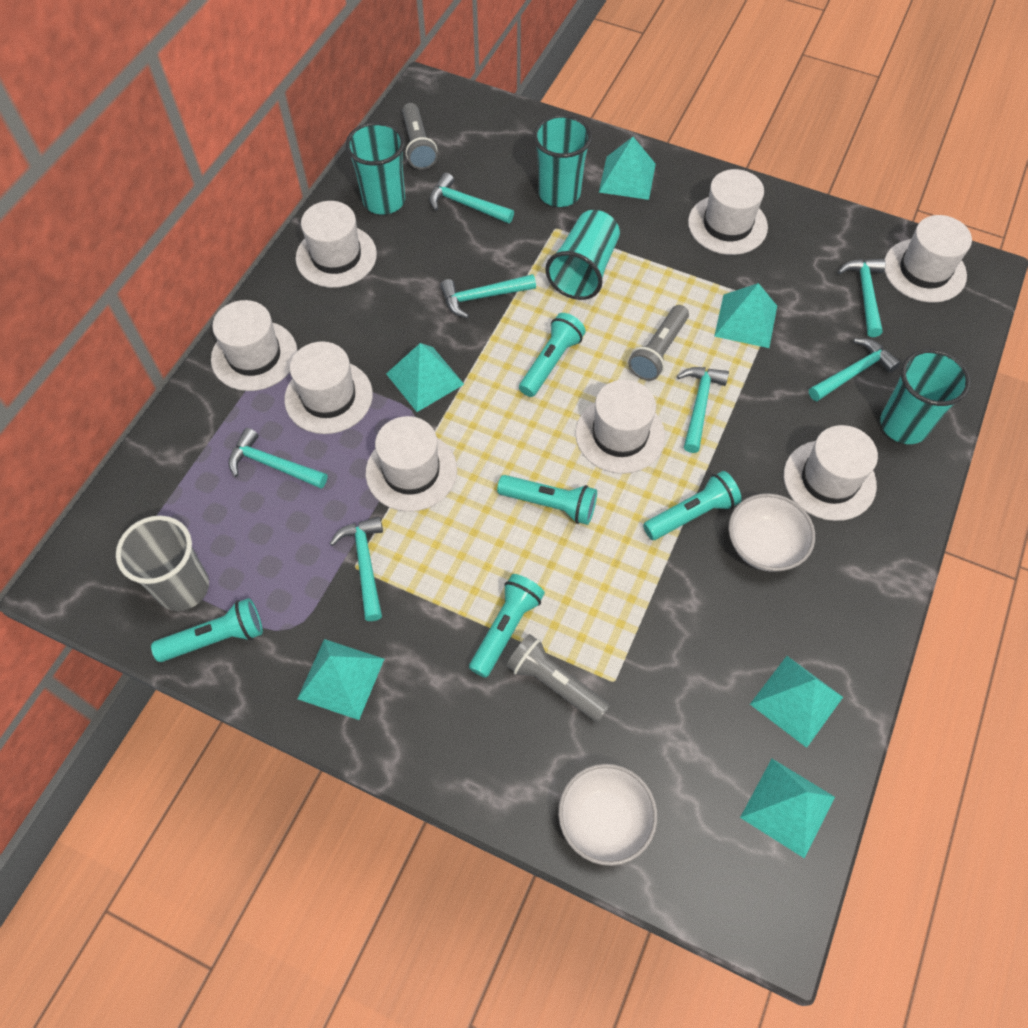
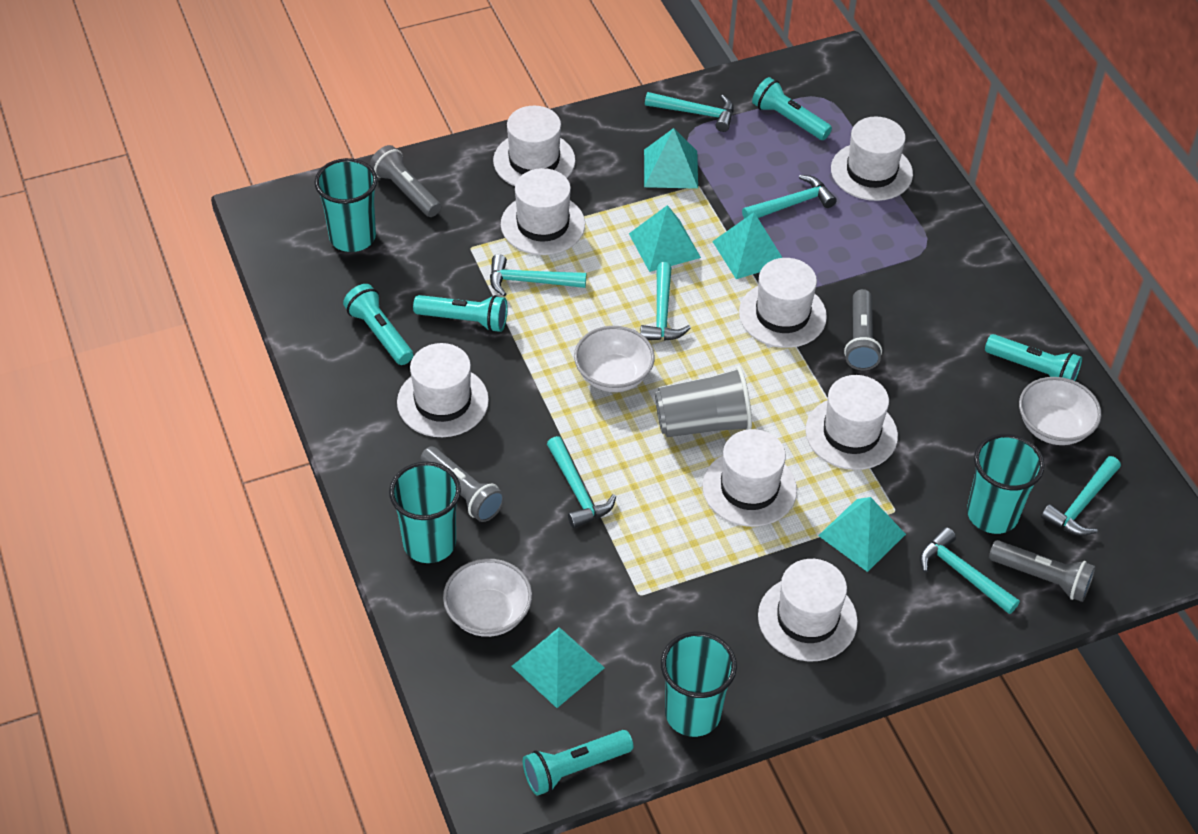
grey flashlight: [402,103,438,170] [506,634,610,722] [628,305,689,381] = 3 -> [370,145,441,217] [421,446,505,522] [844,289,882,370] [989,540,1096,602] = 4
turquoise pyramid: [297,639,384,720] [386,343,464,412] [599,137,656,200] [714,283,777,348] [740,759,835,859] [750,656,843,748] = 6 -> [512,627,604,708] [629,205,701,272] [644,128,698,189] [712,212,783,279] [818,497,906,572] = 5
white bowl: [558,764,657,866] [728,493,815,572] = 2 -> [443,559,532,637] [574,326,655,392] [1019,377,1101,445] = 3

